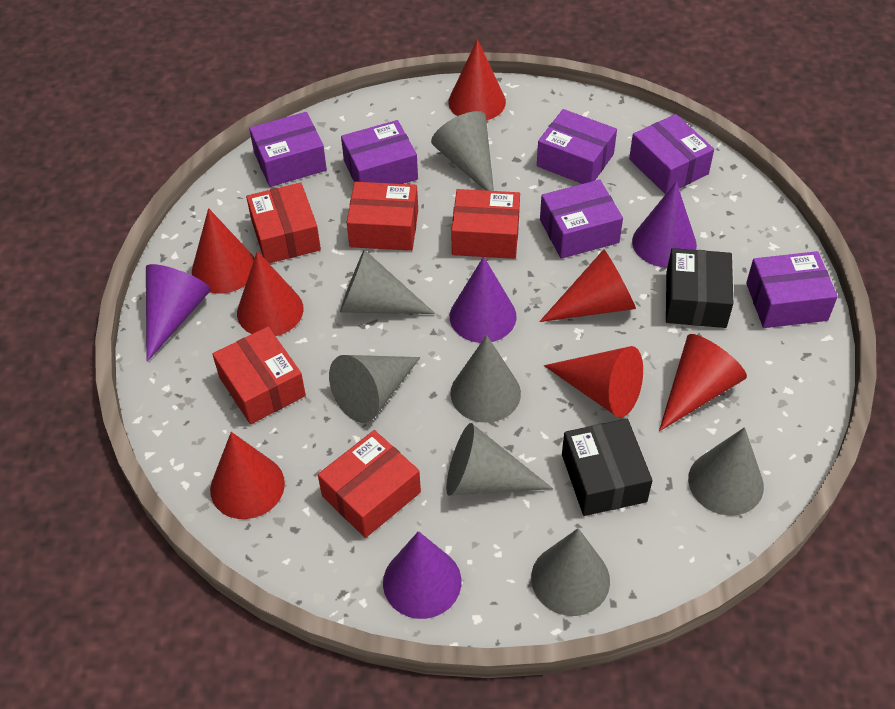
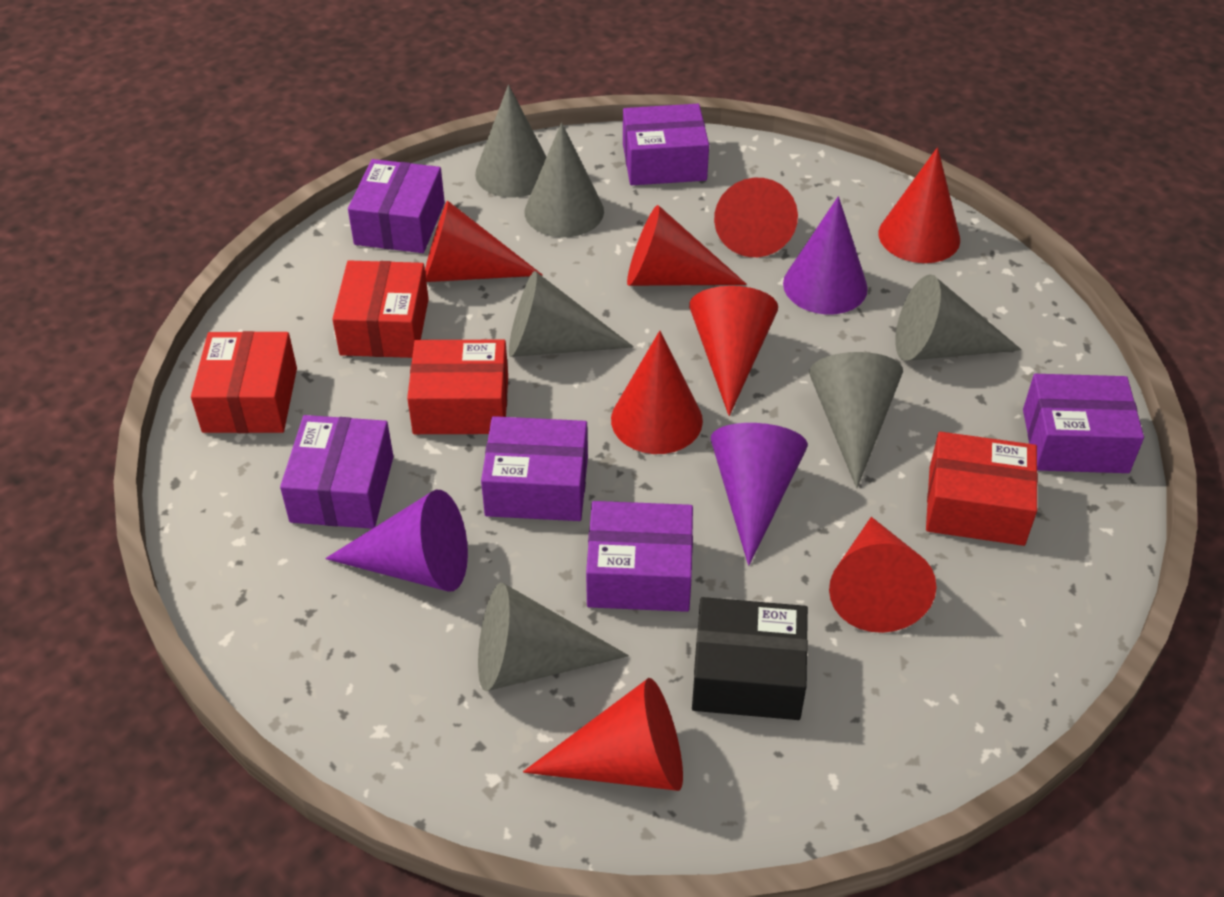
black box: [562,419,653,516] [666,248,733,328] = 2 -> [692,597,808,720] = 1
grey cone: [329,355,421,423] [340,250,436,314] [431,111,494,191] [446,423,553,496] [451,335,521,423] [531,528,610,616] [688,427,764,516] = 7 -> [475,85,546,198] [478,583,629,691] [509,271,634,357] [525,123,604,237] [809,352,903,488] [895,274,1022,361] = 6
purple cone: [146,264,211,362] [383,531,461,619] [450,256,517,343] [632,182,697,267] = 4 -> [325,490,468,592] [711,423,808,566] [783,196,868,315] = 3
red box: [212,327,306,424] [246,183,321,263] [318,430,421,538] [347,182,418,251] [451,189,520,259] = 5 -> [191,331,297,433] [332,260,429,358] [407,340,508,434] [926,432,1038,546] = 4
red cone: [192,208,254,294] [210,432,285,519] [237,251,304,336] [448,39,506,121] [539,249,636,322] [544,346,643,418] [659,334,747,431] = 7 -> [425,201,543,282] [523,678,683,791] [611,331,703,454] [627,205,747,286] [689,286,778,416] [714,178,798,257] [829,517,937,633] [879,147,960,263] = 8

